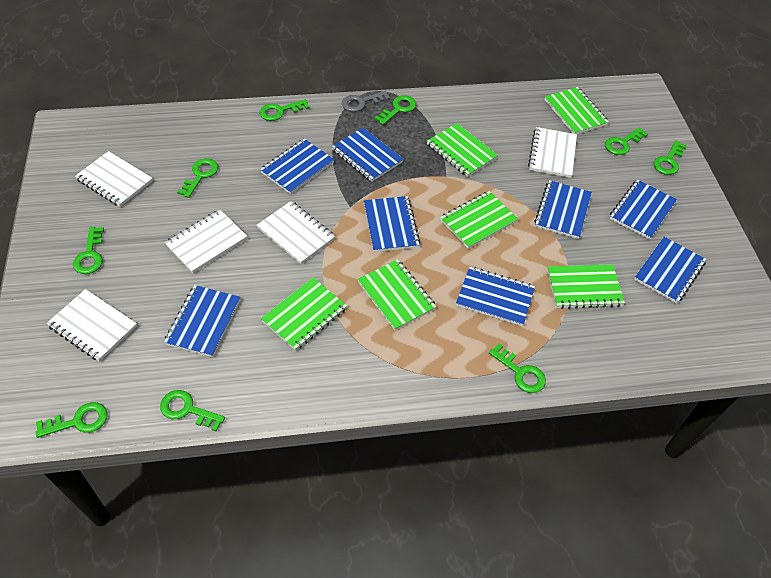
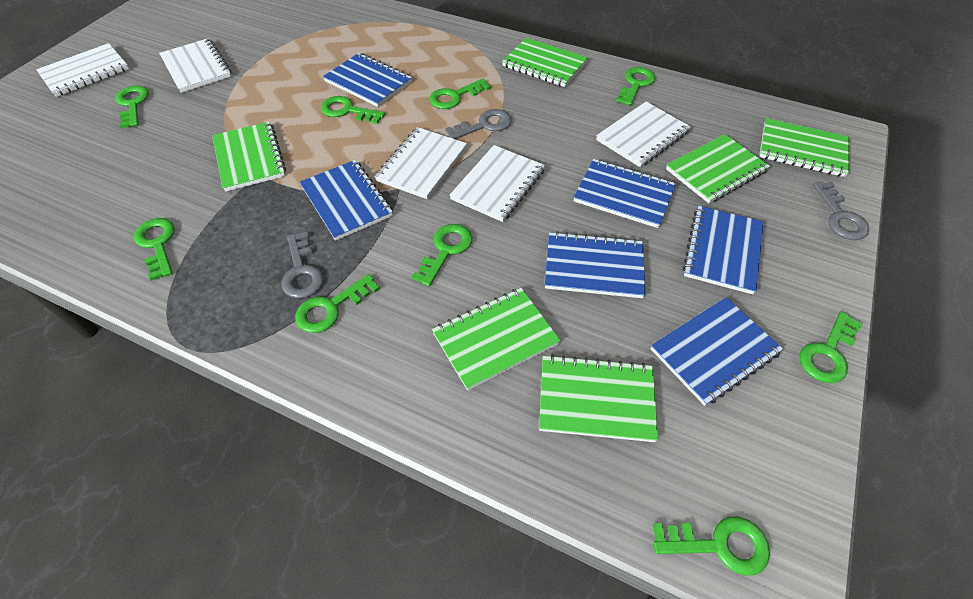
blue notebook: [164,285,240,357] [260,139,334,194] [332,128,403,182] [364,196,420,252] [456,267,535,326] [534,180,592,239] [610,180,677,239] [634,237,707,304] = 8 -> [299,160,393,241] [323,53,412,107] [545,231,645,298] [573,159,676,228] [651,297,783,406] [683,206,764,294] = 6
grey key: [342,91,390,112] = 1 -> [281,232,324,299] [445,109,512,139] [813,182,869,240] = 3

